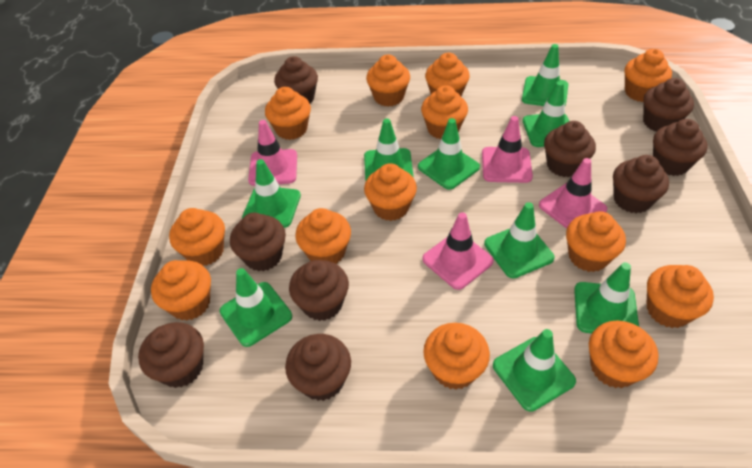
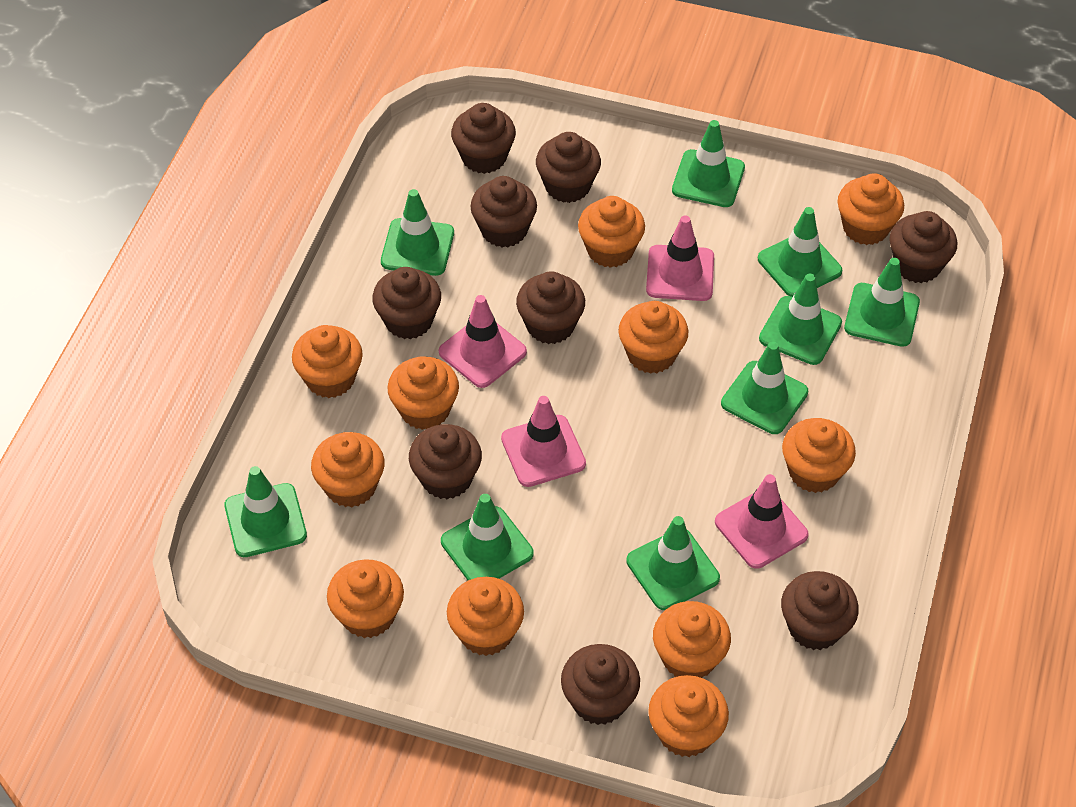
orange cupcake: [151,260,211,321] [169,208,225,266] [265,87,311,140] [295,208,351,264] [364,163,417,221] [366,55,410,107] [421,85,468,139] [423,323,490,390] [425,53,470,96] [566,211,626,272] [589,321,659,388] [625,49,672,102] [647,265,714,328] = 13 -> [292,325,363,398] [311,432,385,507] [327,559,404,638] [388,356,459,430] [447,577,524,656] [578,196,645,268] [619,301,688,374] [648,675,729,757] [653,601,731,678] [782,418,856,493] [838,173,904,245] = 11

